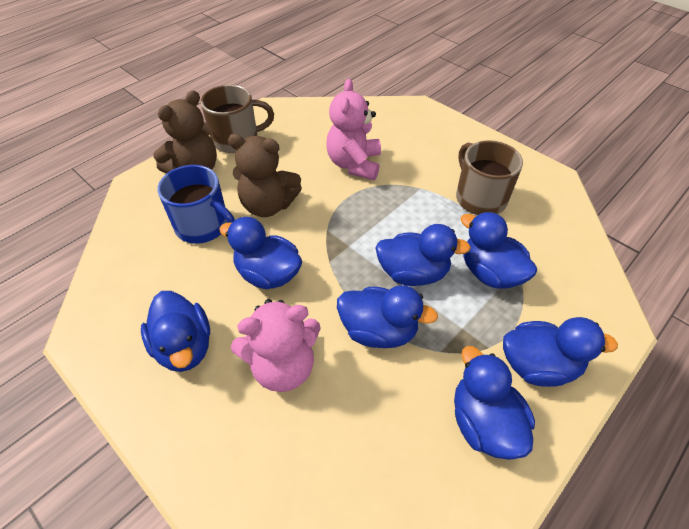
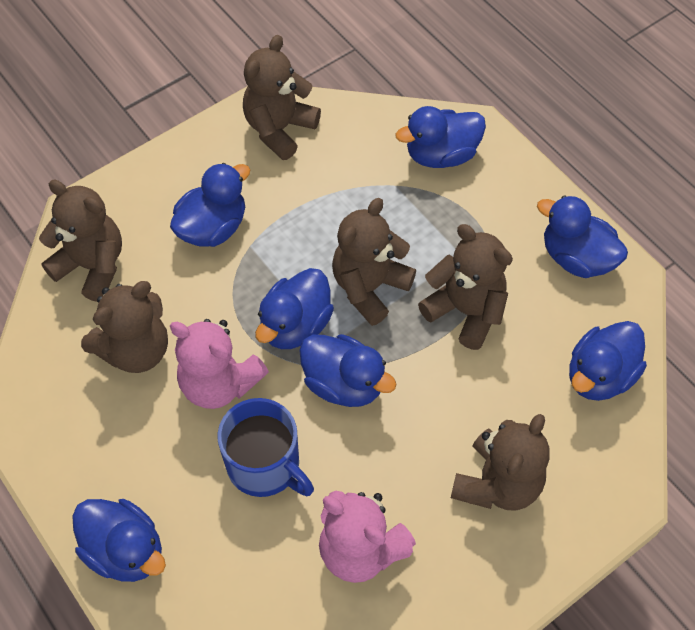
brown mug: [201,85,274,153] [456,140,523,215] = 2 -> none = 0
brown teddy bear: [153,90,217,173] [228,134,302,217] = 2 -> [39,180,122,302] [81,281,168,373] [243,35,321,160] [332,198,416,326] [418,224,513,350] [451,414,550,510] = 6

